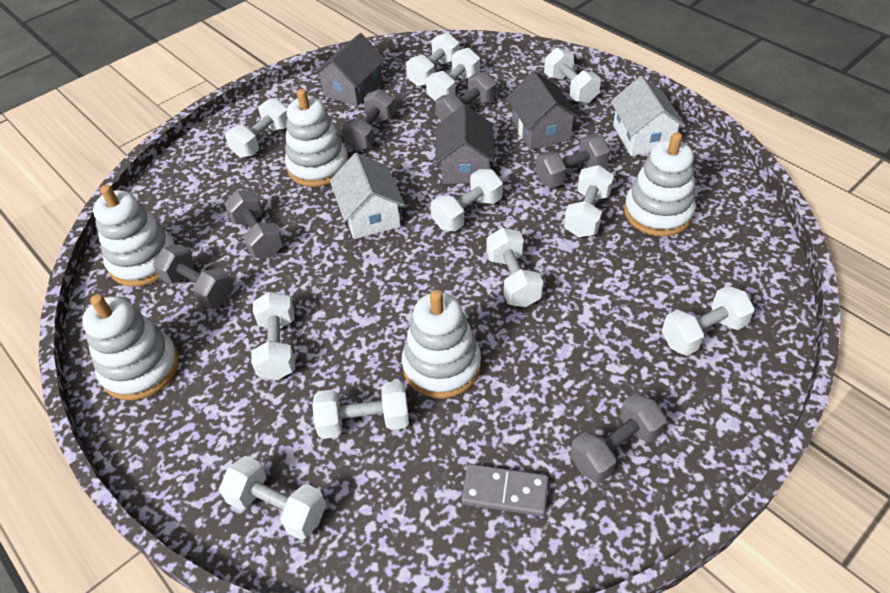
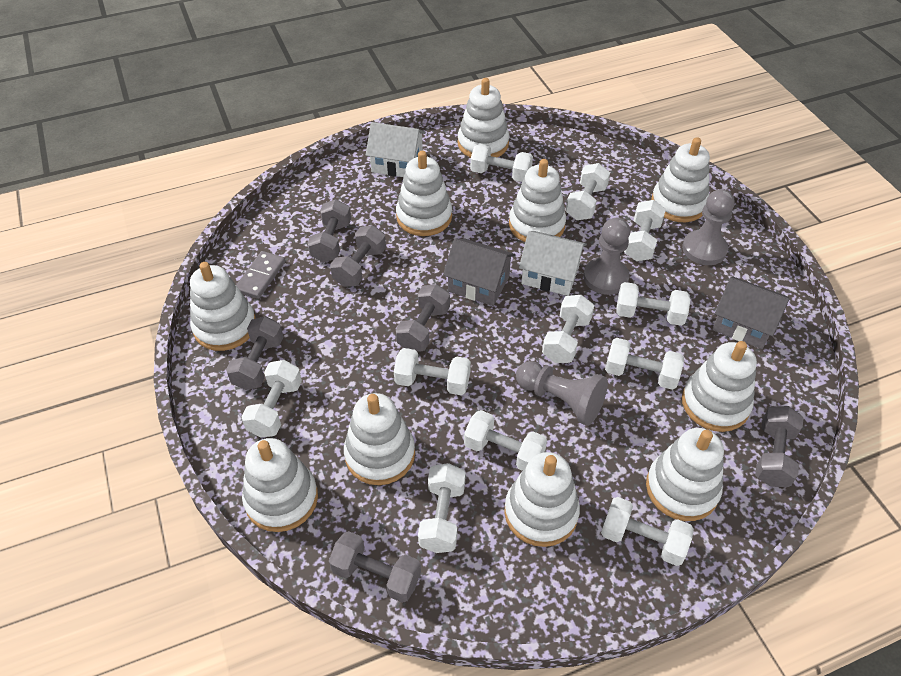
grey house: [314,33,385,107] [435,104,495,184] [507,71,580,150] = 3 -> [443,239,516,306] [712,276,789,349] = 2
grey pawn: none = 0 -> [516,361,608,426] [583,218,630,295] [682,189,735,265] = 3
white stacking toy: [82,294,179,401] [93,185,176,287] [285,89,349,187] [402,290,481,399] [624,132,696,237] = 5 -> [190,262,256,351] [242,438,318,532] [344,393,415,485] [396,151,452,236] [458,78,509,158] [504,452,580,547] [509,159,566,242] [646,428,724,521] [651,137,710,222] [682,341,757,432] = 10

